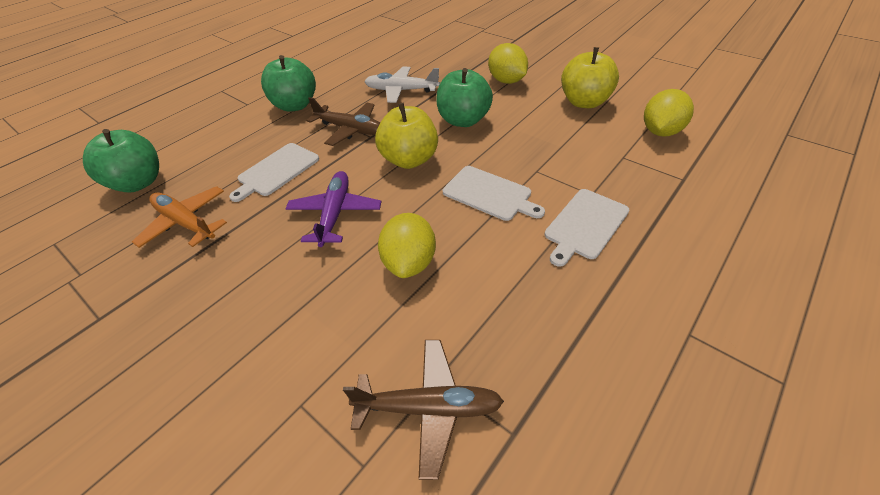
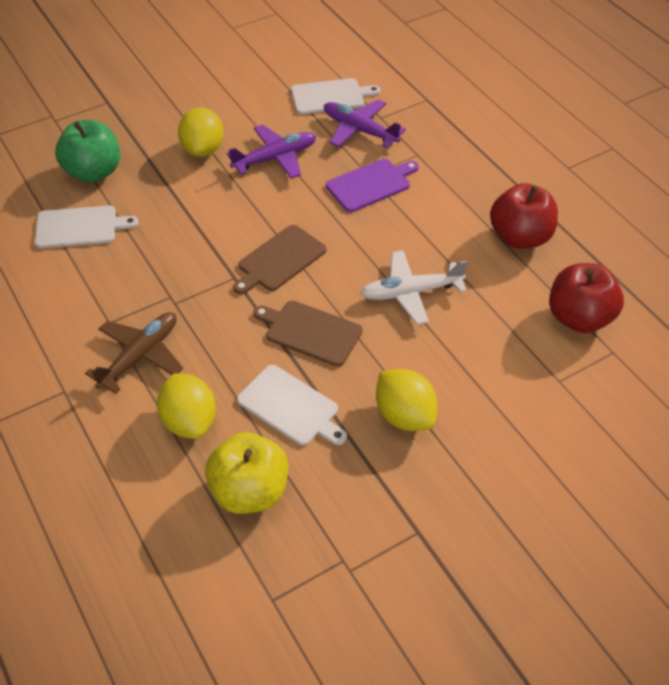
brown cutting board: none = 0 -> [233,225,327,294] [253,300,363,366] = 2
brown plane: [307,97,381,146] [343,340,504,480] = 2 -> [85,312,183,394] = 1
green apple: [83,129,159,192] [261,55,316,111] [436,68,493,127] = 3 -> [55,120,120,183] = 1
orange plane: [132,186,227,248] = 1 -> none = 0
purple cutting board: none = 0 -> [326,159,419,212] = 1
purple plane: [285,171,381,247] = 1 -> [227,125,316,179] [324,99,406,148] = 2
red apple: none = 0 -> [490,183,558,249] [549,263,624,333] = 2
yellow apple: [375,103,438,169] [561,47,619,108] = 2 -> [205,432,288,514] = 1

